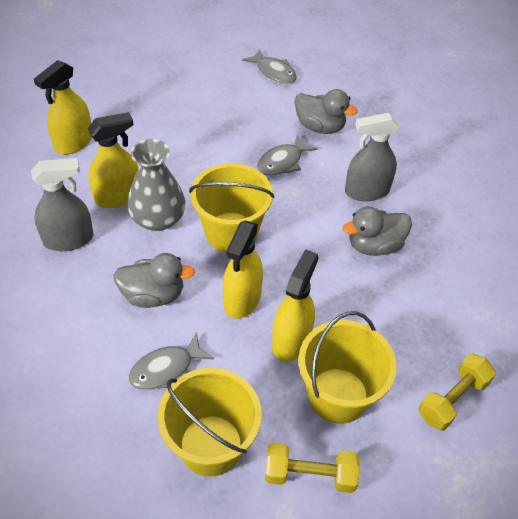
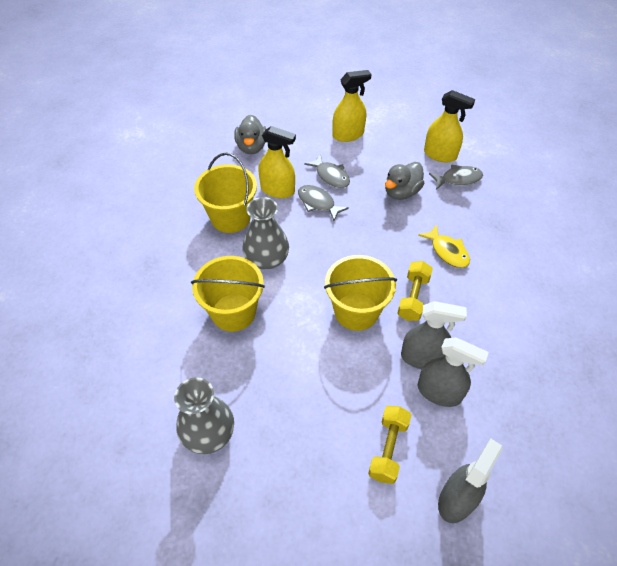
grey duck: [113,253,195,308] [295,89,358,134] [343,207,412,256] = 3 -> [234,115,266,154] [385,162,424,200] = 2
grey spray bottle: [31,158,93,251] [345,113,400,201] = 2 -> [401,301,467,369] [418,337,489,407] [438,438,502,523] = 3
grey vase: [127,139,185,231] = 1 -> [174,377,234,454] [242,197,289,270] = 2
yellow fish: none = 0 -> [418,224,470,268] = 1
yellow spray bottle: [34,60,92,155] [88,112,138,208] [223,221,263,319] [272,249,318,362] = 4 -> [258,126,296,198] [332,70,371,142] [424,90,475,162] = 3

